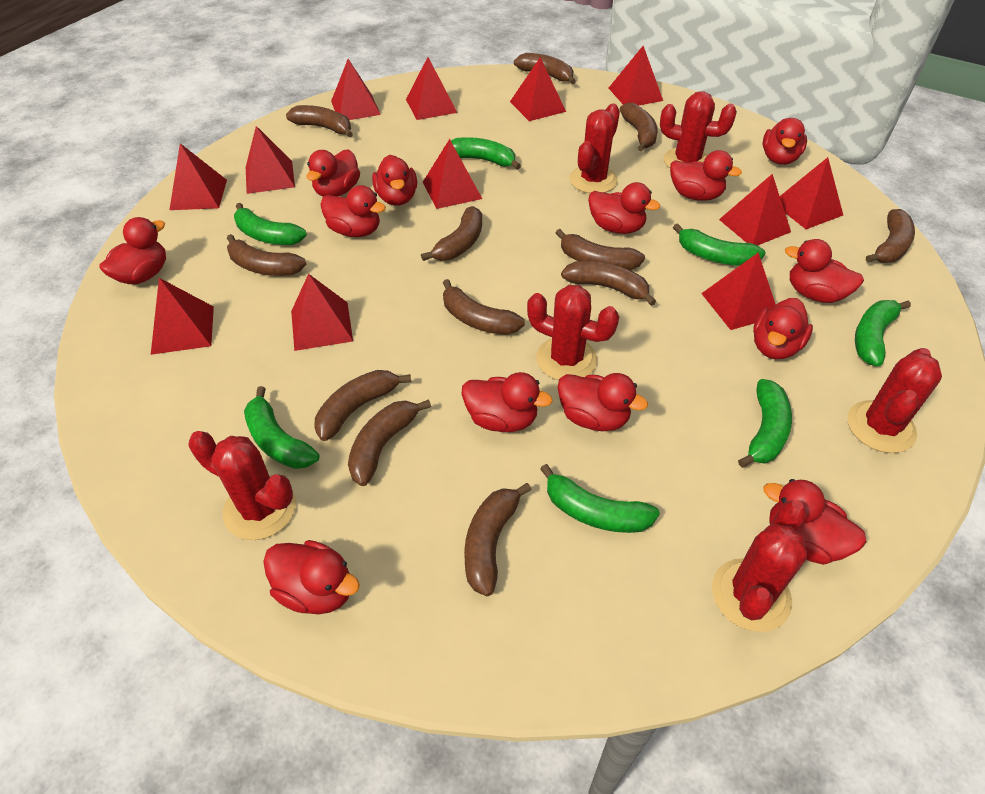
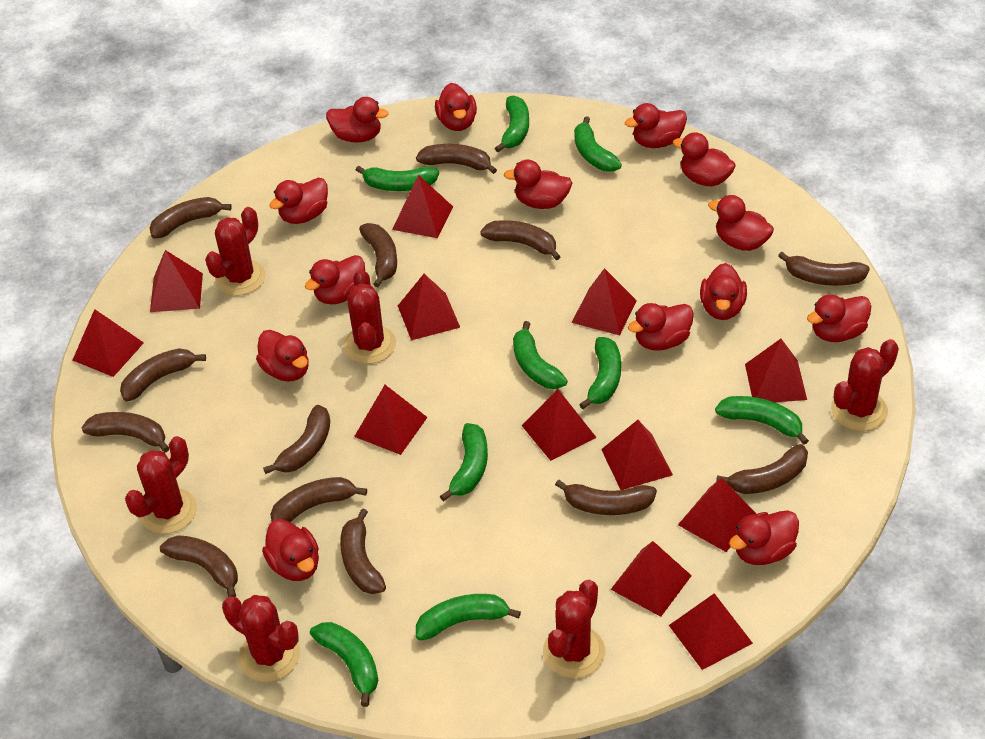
brown banana: [227,234,306,276] [286,105,353,137] [315,370,411,441] [348,399,431,486] [421,206,482,261] [443,279,525,335] [464,483,531,596] [514,53,576,84] [556,229,645,270] [561,261,656,306] [620,103,658,151] [866,209,915,263] = 12 -> [81,412,170,453] [120,348,206,402] [150,197,232,238] [160,535,238,597] [263,405,330,474] [270,477,367,522] [340,508,386,594] [359,223,397,287] [416,144,497,174] [480,220,561,260] [555,480,657,515] [716,444,808,494] [778,252,870,286] = 13
green banana: [234,203,307,245] [244,386,319,469] [451,137,521,170] [540,464,660,533] [673,223,765,266] [738,379,792,468] [855,300,911,366] = 7 -> [310,622,378,707] [356,166,439,191] [416,594,521,640] [440,423,488,501] [495,95,529,152] [513,321,568,389] [574,116,622,172] [579,337,621,409] [715,396,809,445] = 9
red duck: [99,217,166,284] [263,540,360,614] [306,149,360,196] [320,185,386,237] [372,155,417,206] [462,372,553,432] [557,373,648,431] [588,182,660,234] [670,150,742,201] [753,298,813,359] [763,118,807,165] [764,479,867,565] [785,239,864,303] = 13 -> [256,330,308,382] [262,519,319,581] [269,178,328,224] [305,255,365,304] [326,97,388,142] [435,83,477,131] [504,159,572,209] [625,103,687,148] [628,303,694,351] [673,132,736,186] [700,263,747,320] [708,195,774,251] [729,510,799,565] [807,295,871,342] = 14

